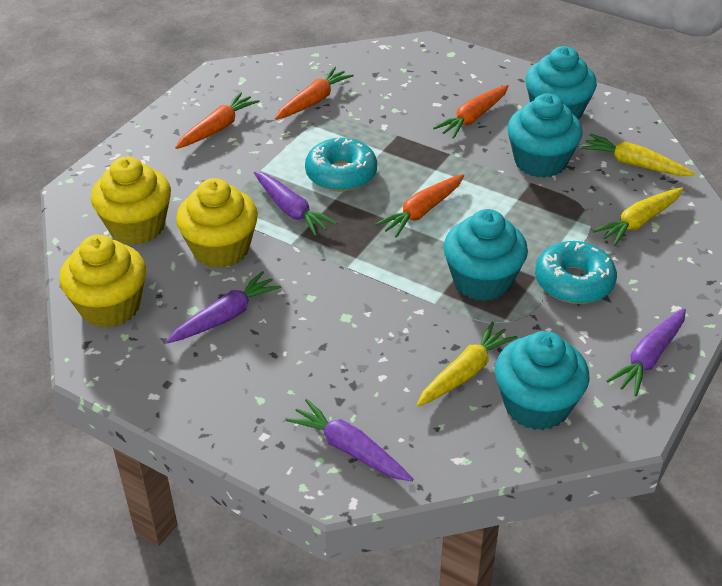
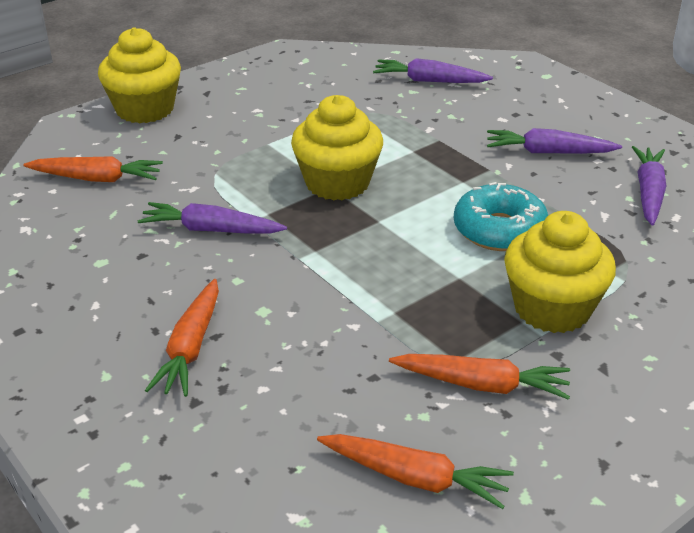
turquoise cupcake: [444,209,528,301] [495,331,589,430] [507,94,583,178] [525,46,597,120] = 4 -> none = 0
turquoise donut: [305,138,377,191] [535,241,617,304] = 2 -> [454,182,548,251] = 1
yellow carrot: [417,322,518,407] [581,134,695,176] [593,187,684,246] = 3 -> none = 0

